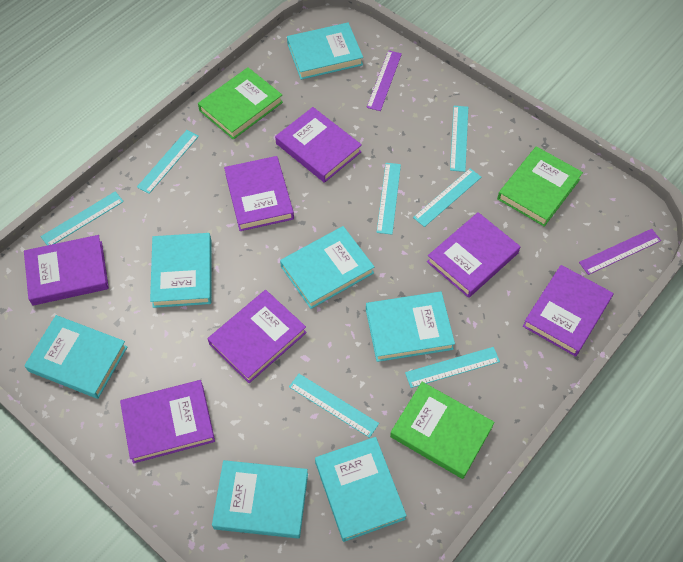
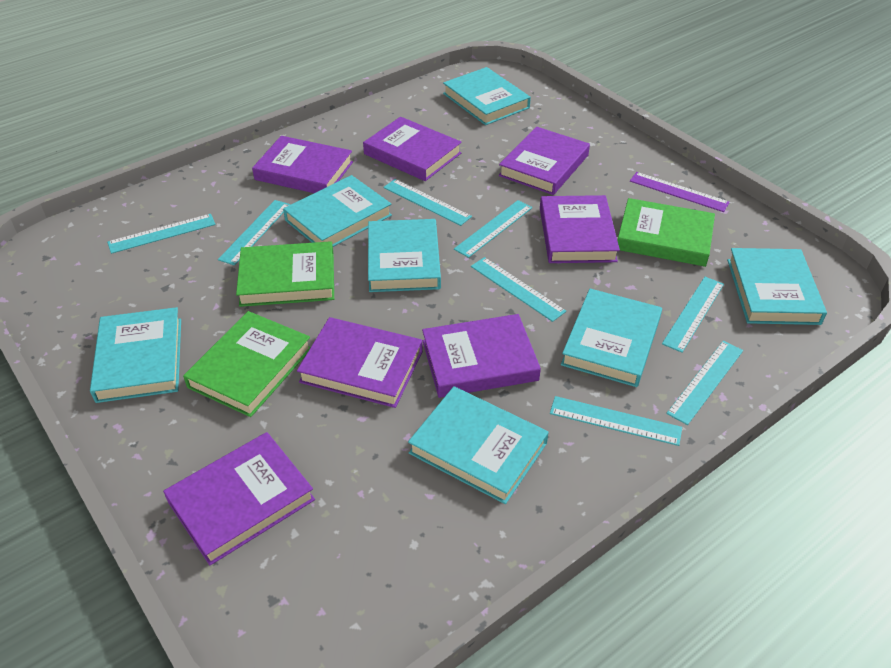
purple ruler: [367,50,402,111] [579,229,661,275] = 2 -> [630,172,730,212] = 1
turquoise ruler: [41,191,124,245] [137,130,199,194] [289,374,379,438] [376,163,401,235] [405,347,500,388] [413,168,481,227] [450,106,468,172] = 7 -> [107,214,216,254] [218,200,290,265] [383,179,472,226] [454,200,532,258] [471,257,566,322] [550,396,682,446] [662,277,724,353] [666,341,743,425] = 8

